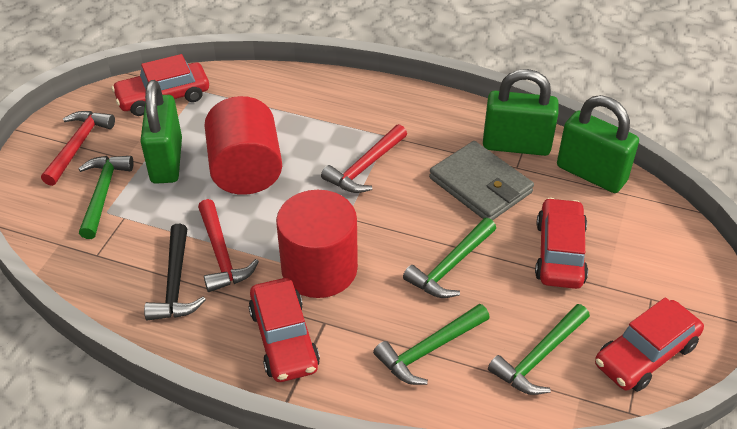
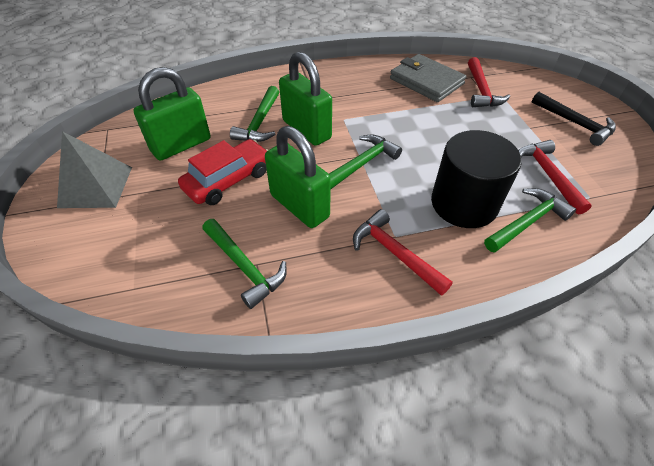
black cylinder: none = 0 -> [431,130,522,228] = 1
grey pyramid: none = 0 -> [57,131,132,208] = 1
red car: [112,54,209,116] [249,278,320,382] [535,198,588,289] [595,297,704,392] = 4 -> [178,139,268,205] = 1
red cylinder: [204,96,282,195] [276,190,358,298] = 2 -> none = 0

